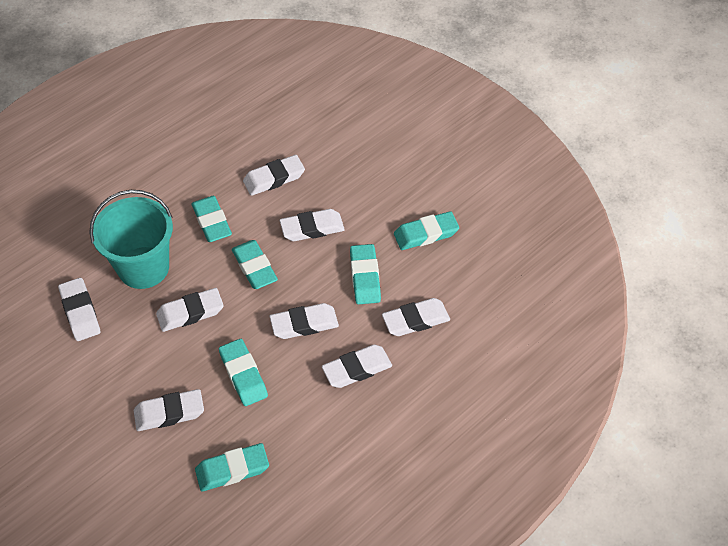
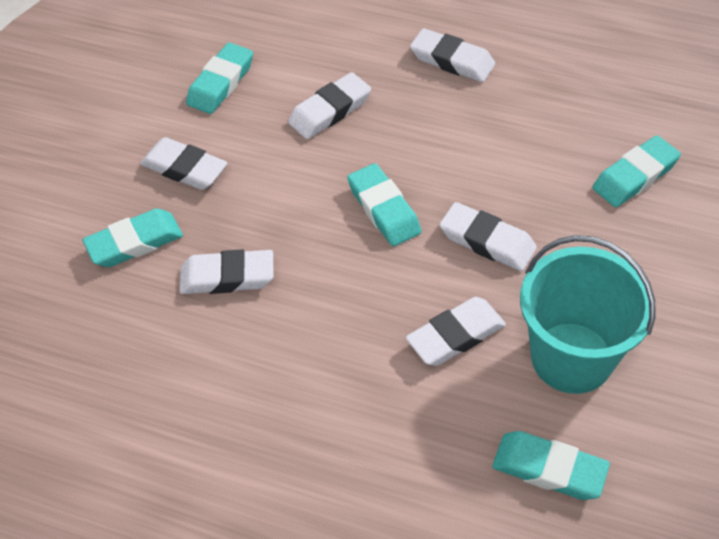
turquoise eraser: [192,196,232,242] [195,443,269,492] [219,339,268,406] [232,240,278,289] [350,244,381,304] [394,211,459,250] = 6 -> [82,208,183,267] [186,43,253,114] [347,163,421,246] [492,431,610,500] [592,135,681,207] = 5
white eraser: [58,278,100,341] [134,389,204,431] [156,288,224,332] [243,155,305,196] [270,303,339,339] [280,209,345,241] [322,345,392,388] [382,298,450,336] = 8 -> [140,137,227,190] [180,249,274,294] [288,72,371,139] [406,297,506,366] [410,28,495,82] [440,202,537,271] = 6

